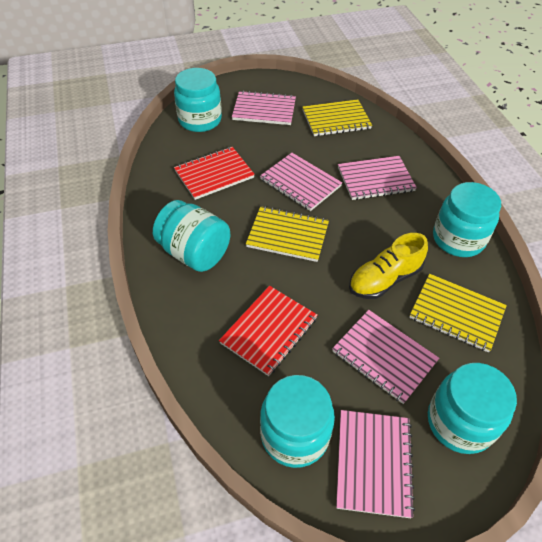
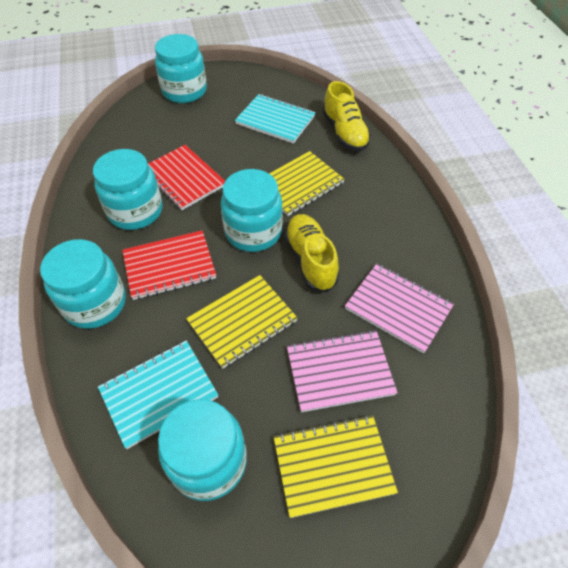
pink notebook: [232,90,296,125] [260,153,342,211] [332,310,439,404] [336,410,415,518] [338,156,417,200] = 5 -> [287,330,398,412] [345,264,454,354] = 2
turquoise notebook: none = 0 -> [98,340,218,449] [235,94,316,144] = 2
yellow shoe: [349,233,428,299] = 1 -> [284,214,339,292] [322,81,371,151] = 2

